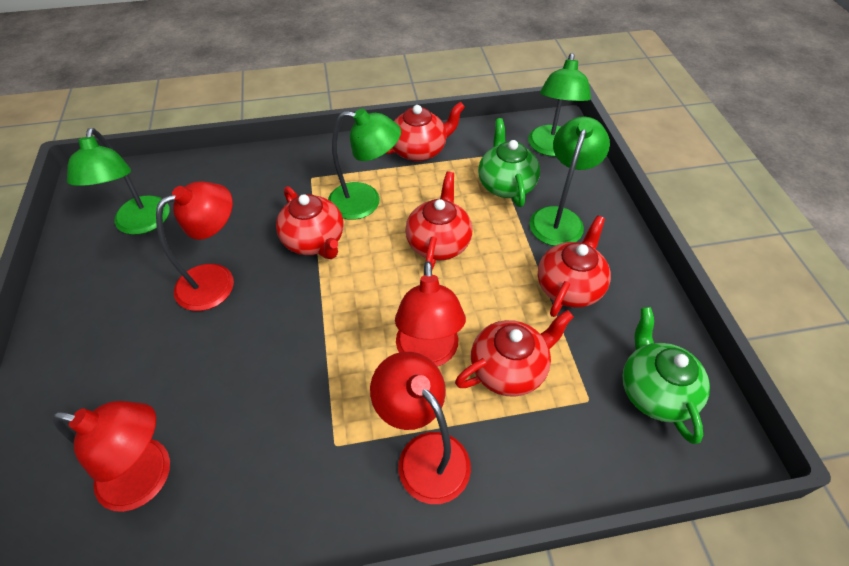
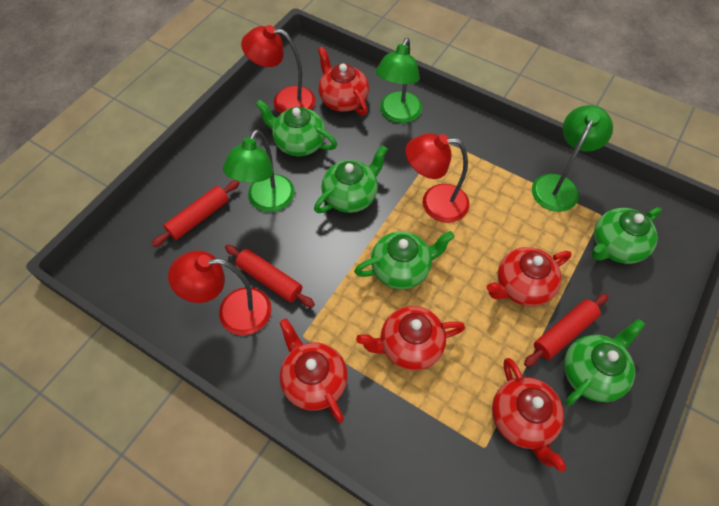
green lamp: [67,128,170,235] [328,109,401,220] [528,53,591,156] [530,116,610,246] = 4 -> [223,129,295,212] [376,38,422,123] [532,105,613,212] = 3
green teapot: [478,118,540,207] [623,307,710,444] = 2 -> [255,100,337,156] [314,145,388,213] [354,231,454,289] [564,319,645,406] [592,207,662,264] = 5
red lamp: [52,401,170,512] [156,181,234,311] [370,352,471,504] [395,261,466,367] = 4 -> [168,251,272,335] [241,25,316,114] [406,133,470,223] = 3
red rolling pin: none = 0 -> [151,180,239,247] [225,245,315,308] [524,294,608,367] = 3

